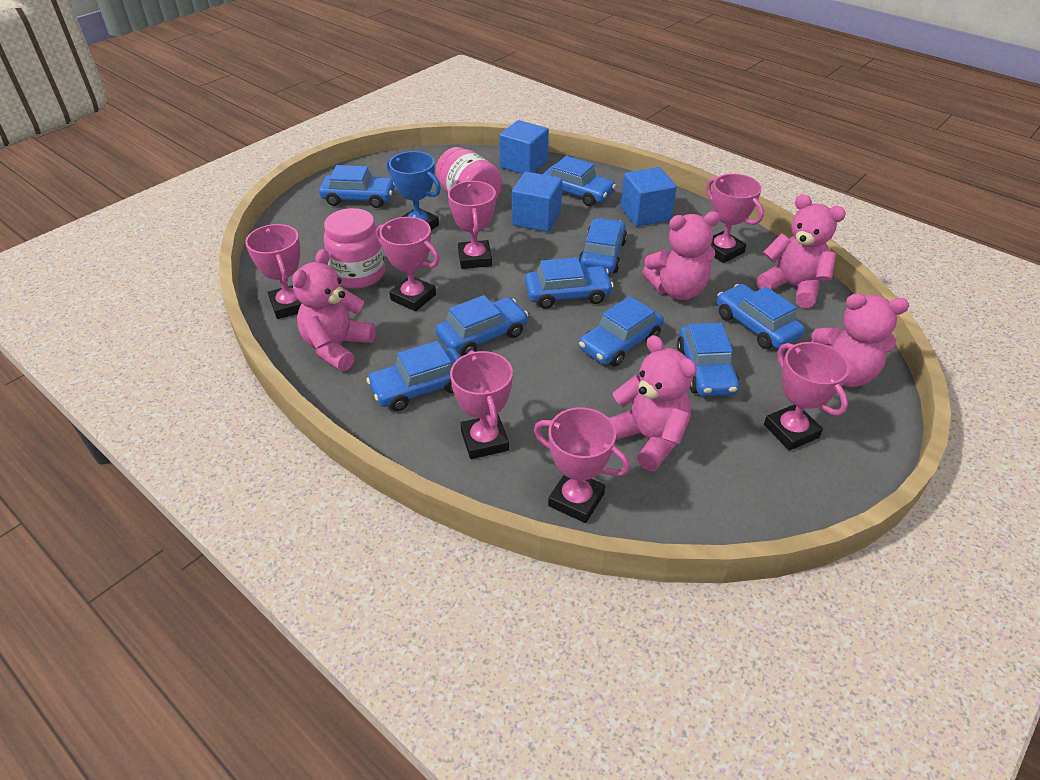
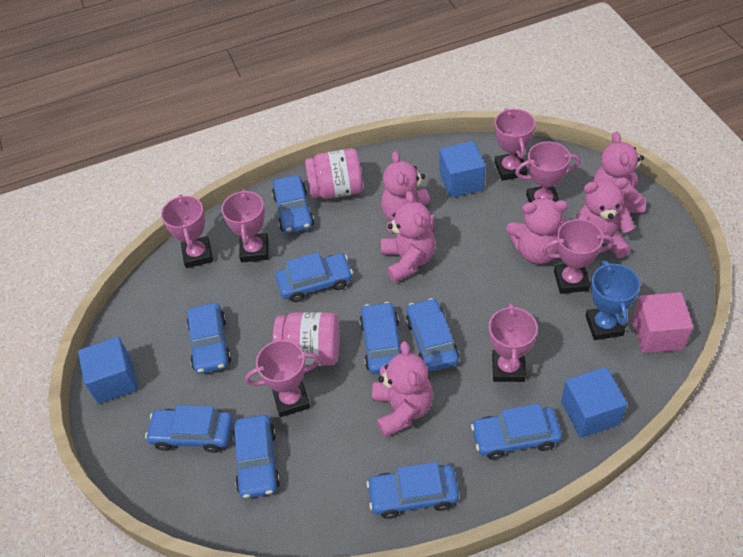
pink cube: none = 0 -> [632,292,693,353] = 1
pink teddy bear: [292,249,376,371] [609,335,697,471] [643,211,720,300] [756,194,846,308] [811,293,909,387] = 5 -> [372,341,433,437] [381,191,436,283] [382,151,434,231] [506,198,568,264] [575,178,635,258] [593,131,646,213] = 6

